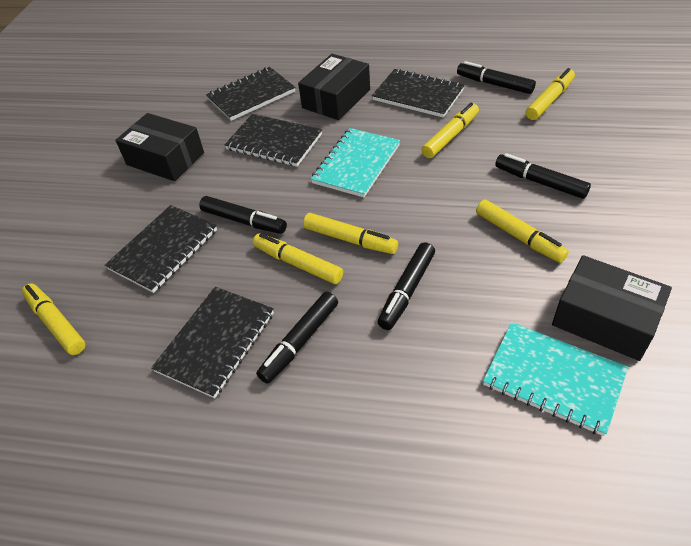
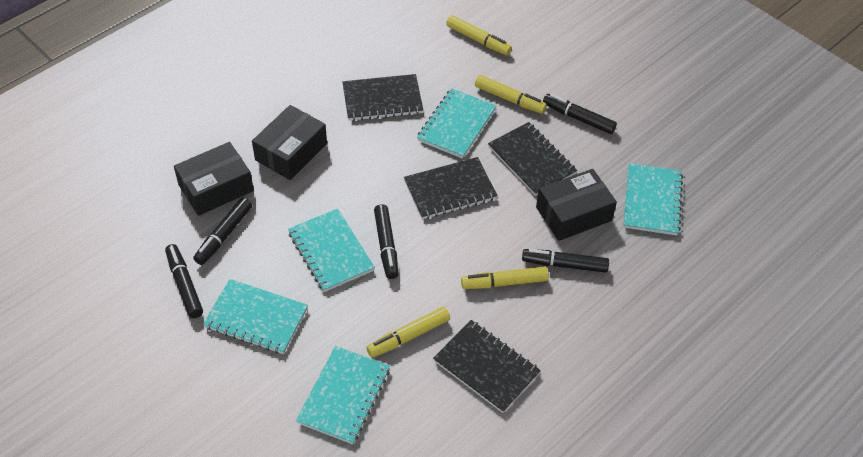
black notebook: [105,205,217,293] [151,287,274,398] [206,67,295,121] [225,114,322,167] [372,69,465,118] = 5 -> [342,74,423,121] [404,157,498,219] [433,320,541,413] [488,122,577,196] = 4
turquoise notebook: [311,128,400,198] [483,322,628,436] = 2 -> [203,279,308,354] [288,208,375,292] [296,346,390,444] [417,88,496,159] [623,163,683,236] = 5
yellow marker: [22,283,85,355] [253,233,343,284] [303,213,398,254] [421,103,479,158] [476,200,569,263] [526,68,575,120] = 6 -> [366,307,450,358] [446,15,512,55] [461,267,549,289] [475,75,547,114] = 4

